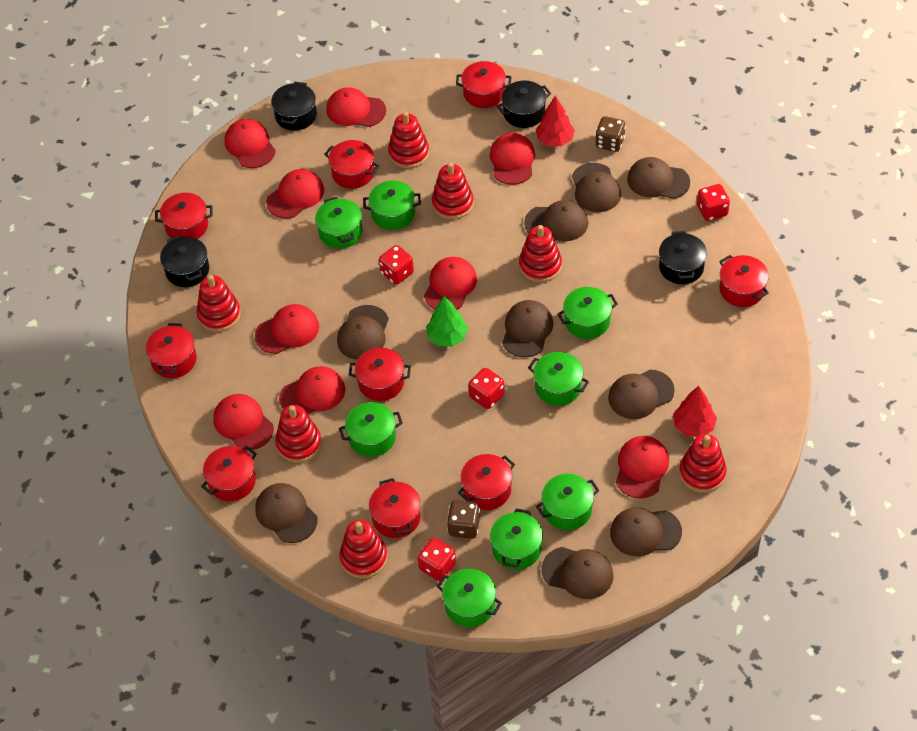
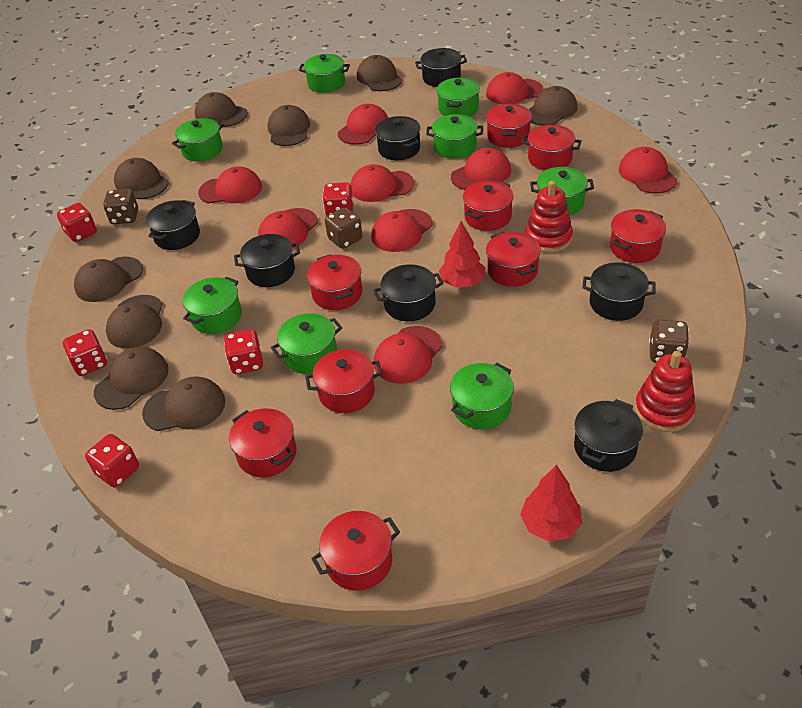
black pot: [160,235,209,287] [271,82,317,131] [497,81,551,128] [659,231,707,284] = 4 -> [146,200,200,250] [234,234,300,287] [373,264,444,321] [375,116,420,160] [415,48,467,87] [574,399,643,472] [583,262,656,321] = 7
brown dice: [447,500,480,539] [596,116,626,152] = 2 -> [103,189,138,224] [325,208,362,249] [649,320,689,363] = 3
green tree: [426,296,468,347] = 1 -> none = 0
red dice: [379,245,414,285] [418,538,456,581] [468,368,505,409] [697,184,730,221] = 4 -> [57,203,97,242] [63,329,107,376] [85,434,139,487] [224,329,263,374] [323,182,353,216] = 5
red stacking toy: [196,275,241,332] [275,405,322,463] [339,520,387,579] [388,112,429,169] [432,162,474,220] [519,225,562,283] [679,434,726,493] = 7 -> [525,181,573,253] [635,351,696,432] = 2

